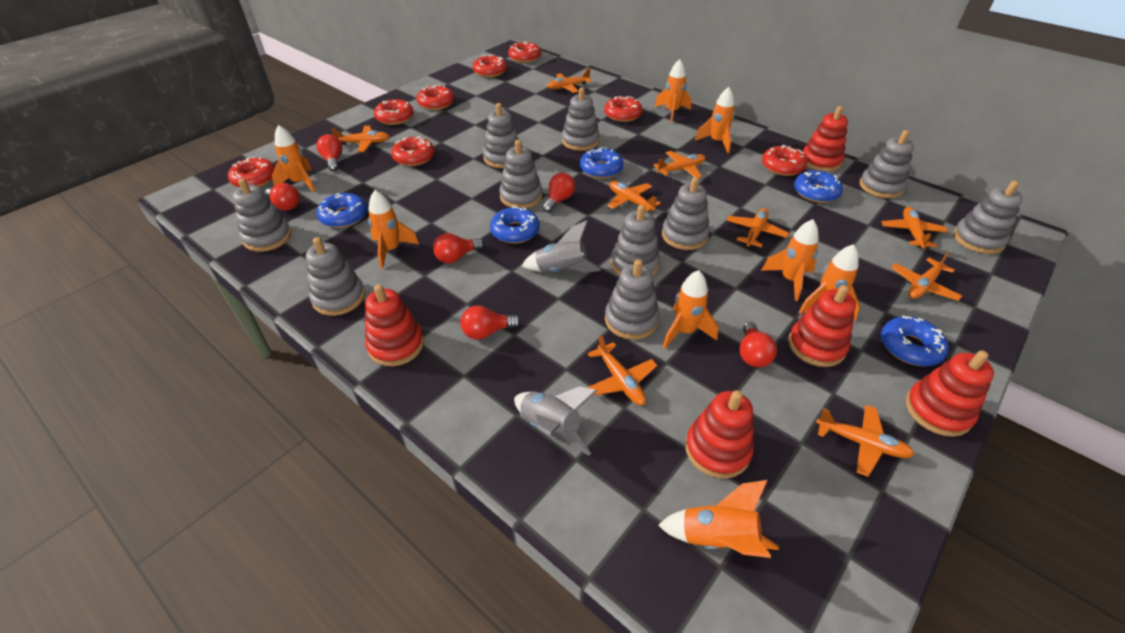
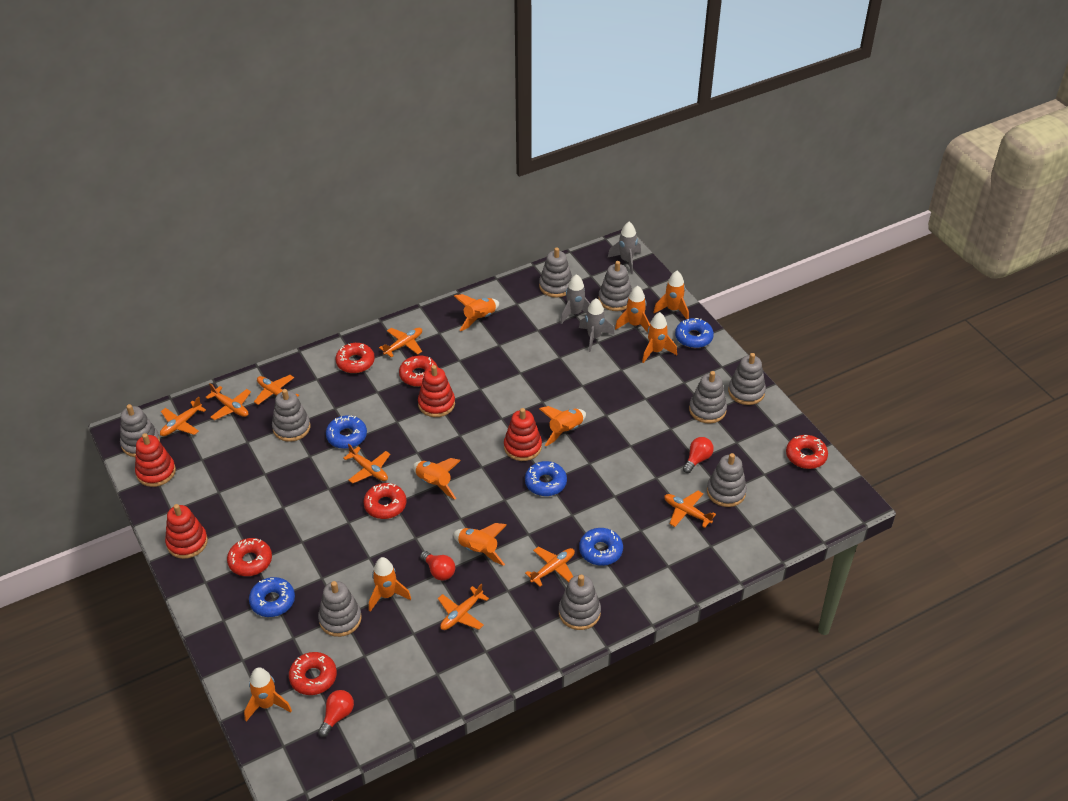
grey rocket: [514,386,597,455] [522,221,601,273] = 2 -> [560,274,590,324] [579,298,615,352] [608,222,641,274] = 3
grey stacking toy: [233,178,291,252] [306,237,365,316] [483,103,519,168] [499,140,542,209] [562,87,600,151] [605,259,659,340] [611,205,660,276] [662,177,710,250] [859,130,914,199] [954,181,1023,254] = 10 -> [120,404,160,457] [272,389,310,442] [318,581,362,637] [539,247,572,298] [559,575,601,630] [598,261,632,311] [689,371,727,423] [707,453,747,507] [728,353,766,405] = 9
orange plane: [331,126,390,152] [547,68,592,93] [587,335,657,405] [608,181,661,212] [654,151,705,178] [726,208,789,247] [816,405,915,477] [882,207,948,249] [891,251,962,301] = 9 -> [160,397,206,436] [205,383,251,420] [254,375,299,405] [343,444,390,484] [379,328,422,358] [438,584,489,630] [525,547,575,587] [664,491,716,528] = 8
orange rocket: [272,125,315,192] [368,190,419,269] [655,59,691,123] [658,480,779,558] [663,270,718,349] [695,87,735,154] [761,219,819,301] [799,244,860,321] = 8 -> [244,667,292,721] [369,557,411,612] [413,458,461,500] [453,523,506,566] [454,294,499,331] [539,406,586,446] [615,286,650,333] [642,312,677,363] [653,271,689,319] = 9
red donut: [228,156,275,187] [374,99,414,125] [391,136,435,166] [417,85,454,110] [473,55,507,77] [508,41,541,63] [604,96,643,122] [762,145,807,176] = 8 -> [227,538,272,576] [289,652,337,695] [335,343,375,373] [363,483,407,519] [399,355,438,387] [786,435,828,469] = 6
red light bulb: [266,183,300,211] [316,134,343,171] [433,233,484,263] [460,306,521,339] [543,173,575,213] [739,322,777,367] = 6 -> [318,690,354,737] [420,551,455,581] [683,437,714,473] = 3
red stacking toy: [365,284,424,366] [685,390,754,479] [788,285,856,367] [803,106,848,172] [906,350,994,437] = 5 -> [135,433,176,487] [165,504,208,559] [418,365,455,417] [504,408,542,461] = 4

